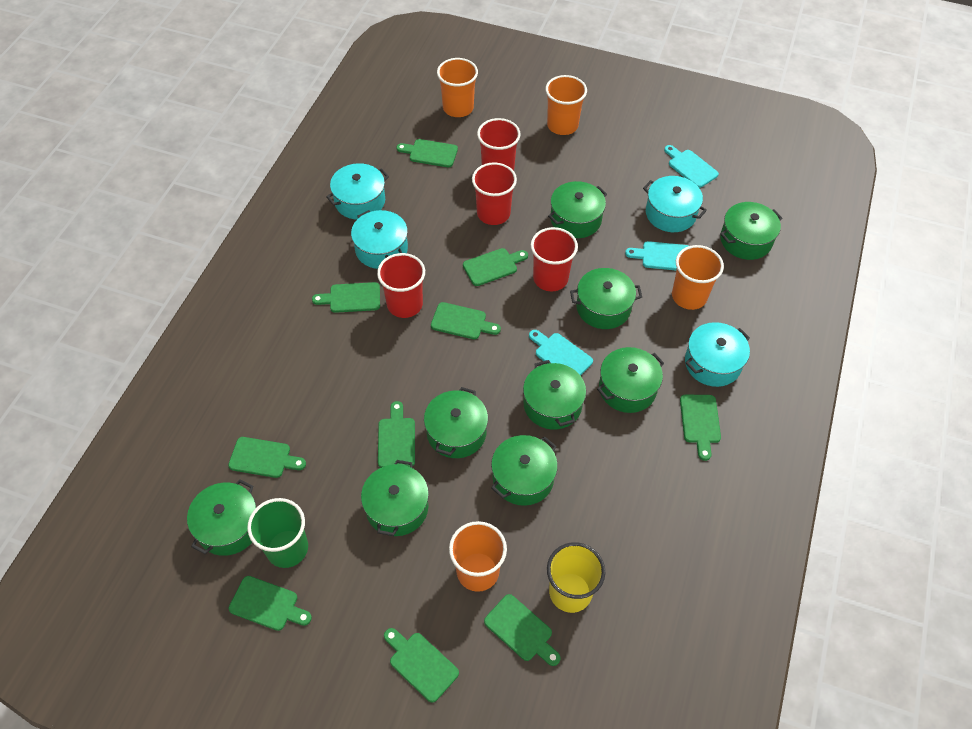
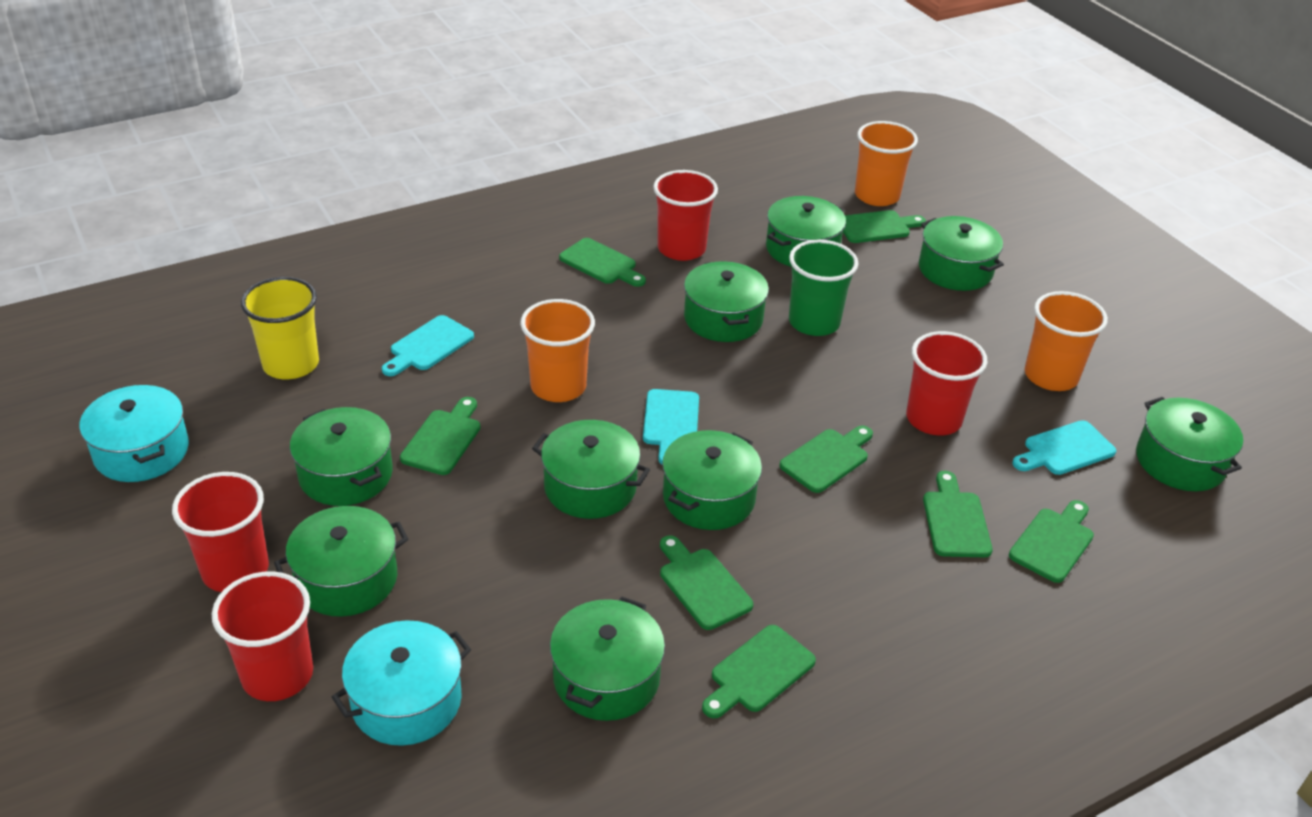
green cutting board: [228,437,306,478] [229,576,312,631] [312,282,380,313] [378,401,415,468] [384,628,459,703] [396,139,458,167] [431,302,501,339] [463,248,528,286] [484,594,561,666] [680,395,721,461] = 10 -> [400,397,481,475] [559,238,646,287] [660,535,753,630] [702,625,816,718] [779,425,873,493] [843,210,926,243] [923,471,993,557] [1009,500,1094,583] = 8
orange cup: [437,58,478,117] [449,521,507,592] [545,75,587,135] [672,245,724,310] = 4 -> [520,299,595,402] [855,121,918,206] [1024,291,1108,391] = 3
turquoise pot: [326,163,389,220] [351,210,408,269] [643,176,707,232] [685,322,750,387] = 4 -> [79,385,189,482] [332,620,471,746] = 2

